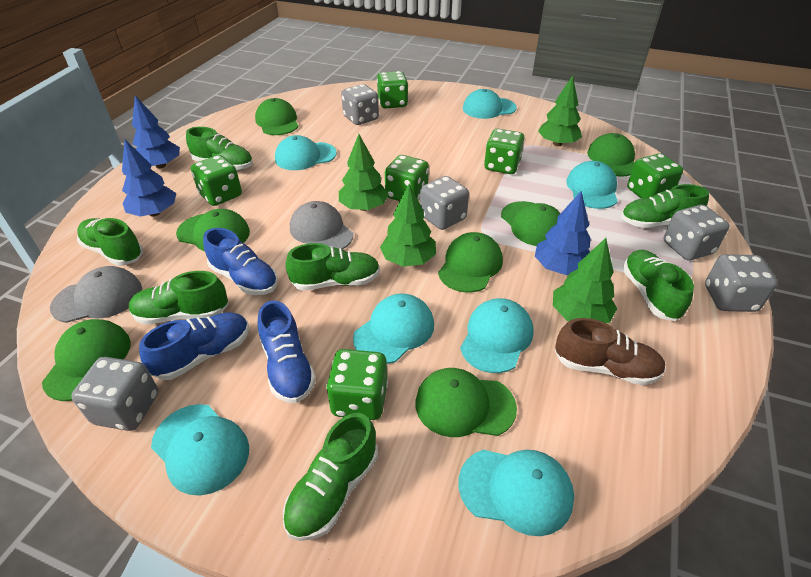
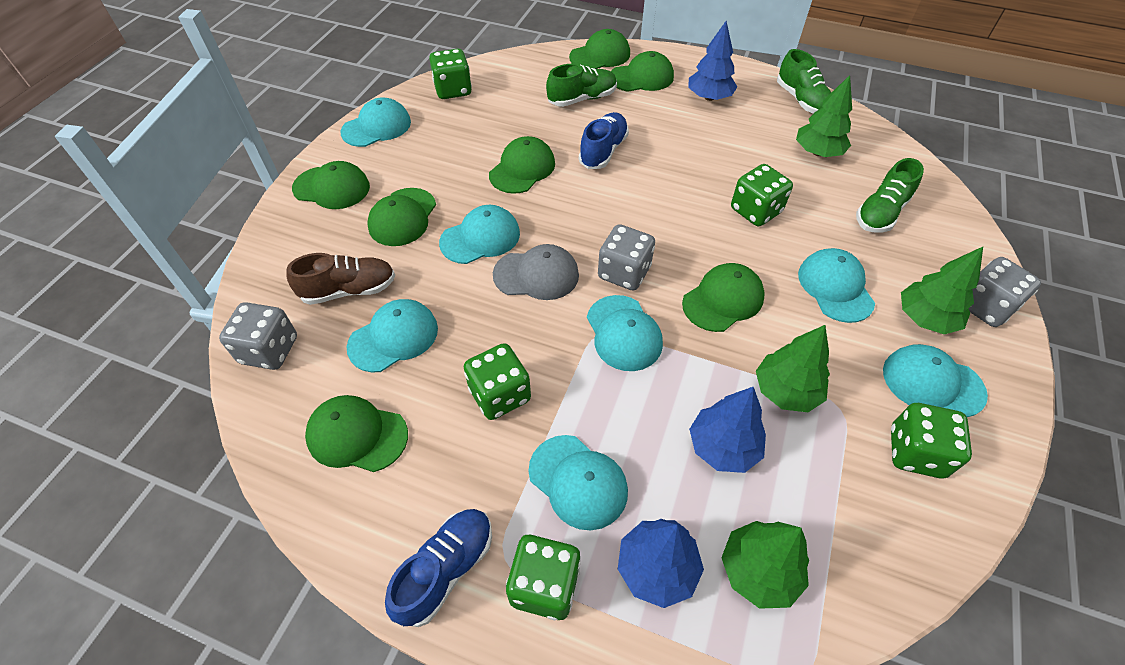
blue shoe: [139,312,249,380] [203,228,278,295] [258,300,316,403] = 3 -> [385,509,492,627] [579,112,629,169] = 2
green dice: [191,155,242,206] [326,349,388,420] [377,71,408,109] [385,155,429,201] [484,129,525,174] [627,153,683,199] = 6 -> [429,48,472,99] [464,343,531,420] [506,535,581,620] [731,164,793,226] [891,403,972,478] = 5
green shoe: [77,218,143,266] [129,271,229,325] [186,127,253,170] [283,413,378,541] [286,243,380,291] [621,184,709,228] [623,250,694,321] = 7 -> [546,64,617,107] [777,49,832,114] [856,158,924,232] = 3
grey cap: [50,266,142,323] [290,201,353,250] = 2 -> [493,244,579,300] = 1
grey dice: [71,357,158,431] [341,84,379,125] [420,176,469,230] [664,205,729,261] [705,254,778,312] = 5 -> [219,302,297,370] [598,224,655,291] [968,257,1041,327] = 3

